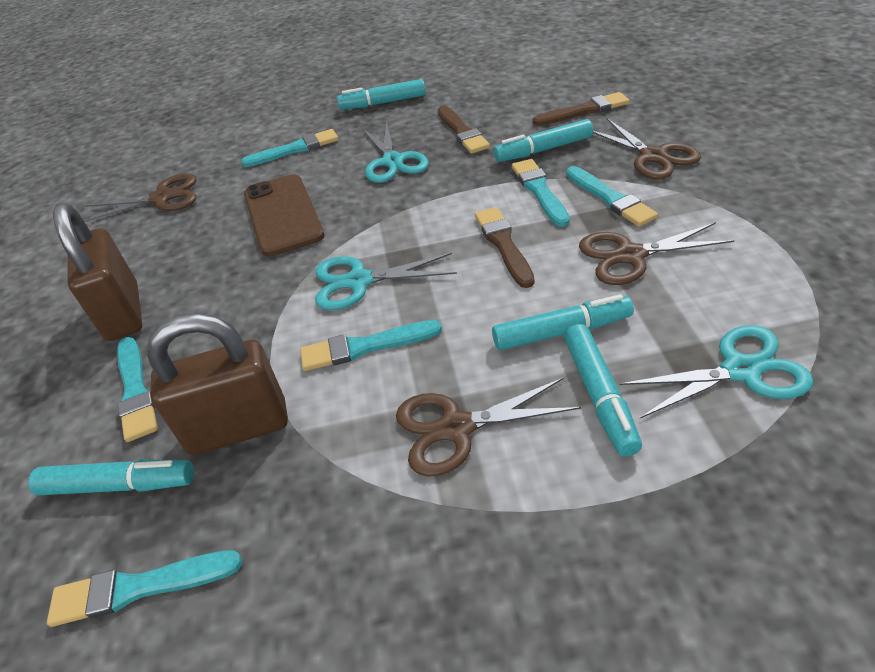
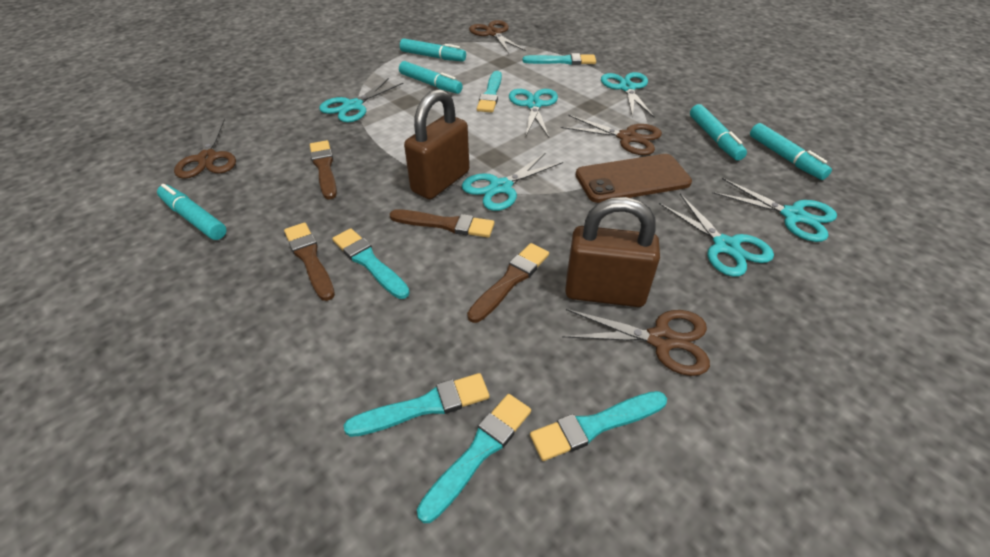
brown brush: [437,106,490,154] [475,207,535,288] [533,92,630,126] = 3 -> [284,223,335,301] [310,140,337,200] [389,209,494,238] [467,243,549,323] = 4
turquoise scissors: [315,253,457,310] [362,121,429,183] [619,325,813,418] = 3 -> [319,78,403,122] [462,152,563,211] [509,89,558,137] [601,72,654,117] [659,194,774,277] [712,178,837,242] = 6

